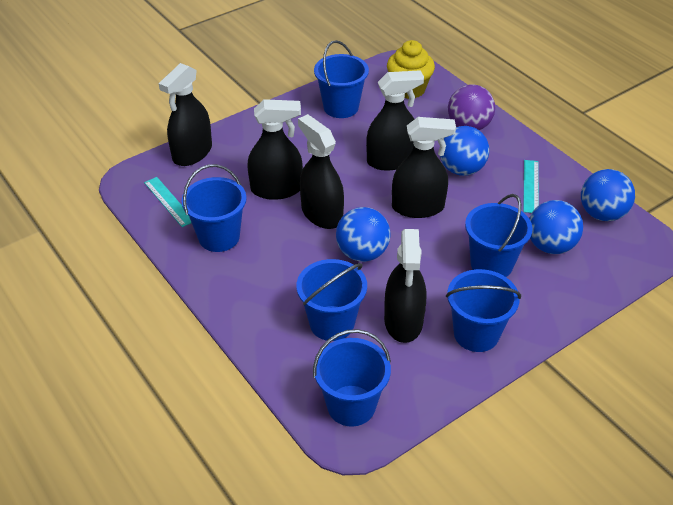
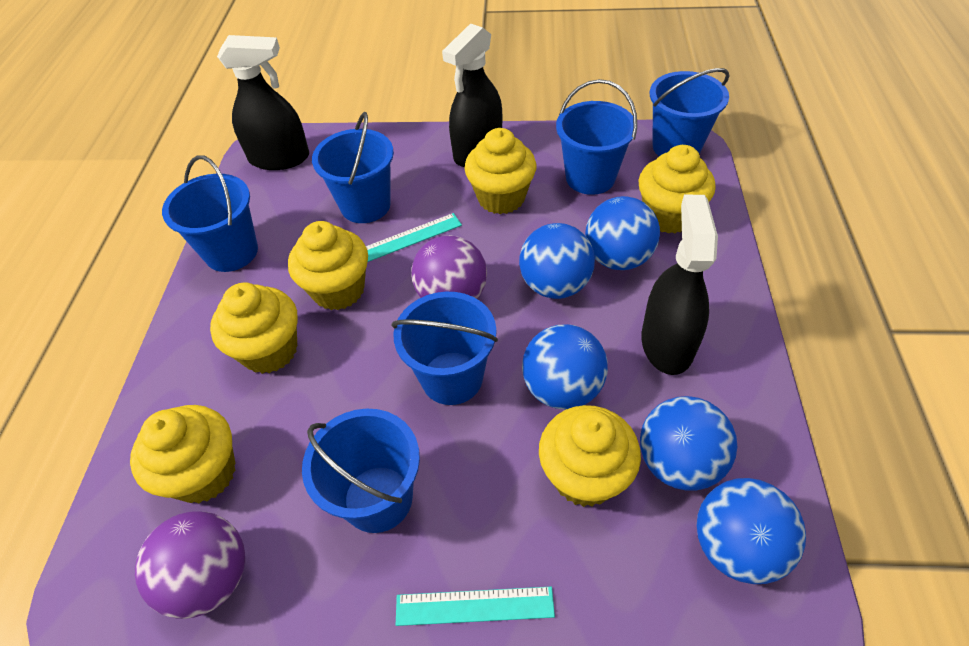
black spray bottle: [159,63,212,166] [247,99,303,200] [298,114,344,229] [366,70,424,171] [384,229,426,343] [392,117,456,218] = 6 -> [217,35,309,170] [442,23,502,167] [641,195,718,375] = 3
blue ball: [336,207,390,262] [440,126,489,176] [529,200,583,254] [581,169,635,221] = 4 -> [519,223,595,299] [522,324,608,410] [585,196,660,270] [640,396,737,491] [697,478,806,584] = 5
purple ball: [448,84,495,130] = 1 -> [135,511,245,619] [412,235,487,299] = 2
yellow cupcake: [387,40,435,99] = 1 -> [130,405,235,503] [210,282,297,374] [288,221,368,310] [464,128,536,214] [539,405,641,507] [639,145,716,233] = 6

